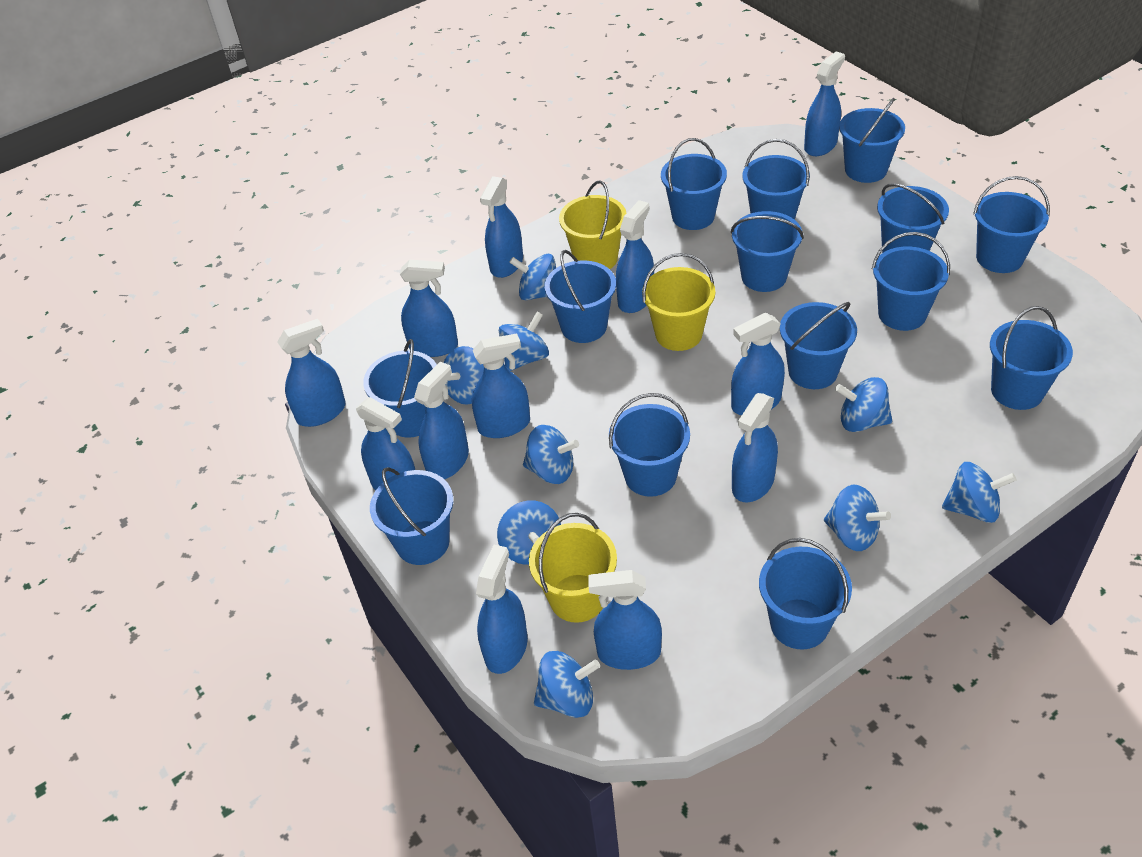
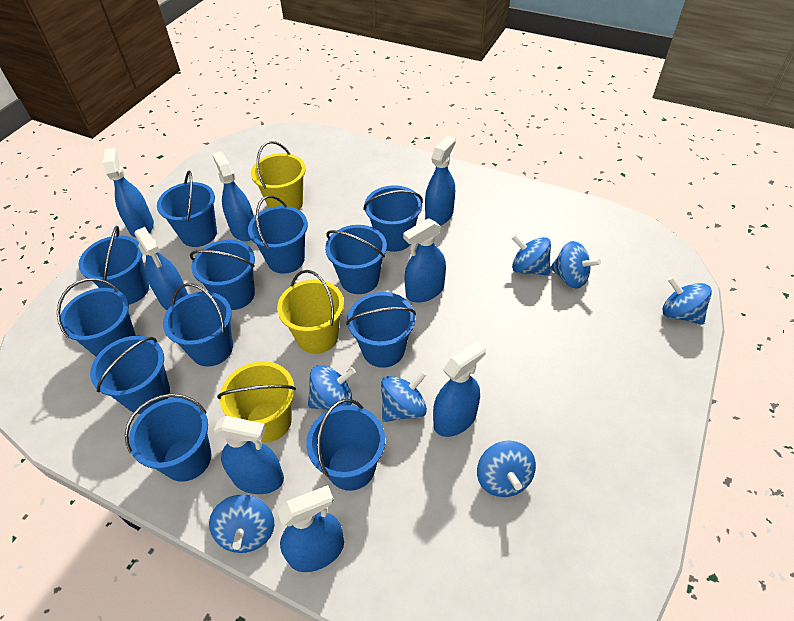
blue bucket: [363,339,437,438] [370,467,453,565] [545,250,616,343] [609,393,690,497] [661,138,727,230] [731,211,804,292] [742,139,810,220] [759,538,852,650] [780,302,857,389] [839,98,905,183] [872,232,950,331] [877,183,949,253] [973,176,1050,273] [990,306,1073,410] = 14 -> [57,278,136,357] [78,226,149,304] [90,336,170,414] [125,394,211,482] [157,171,217,247] [163,283,233,366] [190,240,255,310] [248,195,308,274] [306,399,385,491] [325,225,387,294] [346,292,416,368] [363,185,423,252] = 12
blue spinning top: [443,346,484,404] [497,500,561,565] [499,312,549,371] [509,254,556,300] [523,425,579,484] [534,651,600,718] [824,485,891,551] [835,377,892,432] [942,462,1017,523] = 9 -> [209,494,274,553] [308,365,356,410] [381,371,427,422] [477,440,536,497] [512,234,551,276] [550,241,601,289] [663,277,712,325] = 7
blue spray bottle: [277,319,346,427] [356,397,415,491] [400,260,458,357] [414,362,469,479] [472,333,530,438] [476,545,528,674] [480,176,523,278] [588,570,662,670] [616,200,654,313] [731,313,785,415] [732,393,778,502] [804,51,845,156] = 12 -> [103,148,154,238] [134,227,188,310] [212,151,254,241] [214,416,284,494] [277,485,344,572] [403,218,446,303] [425,136,456,226] [433,341,486,437] = 8

